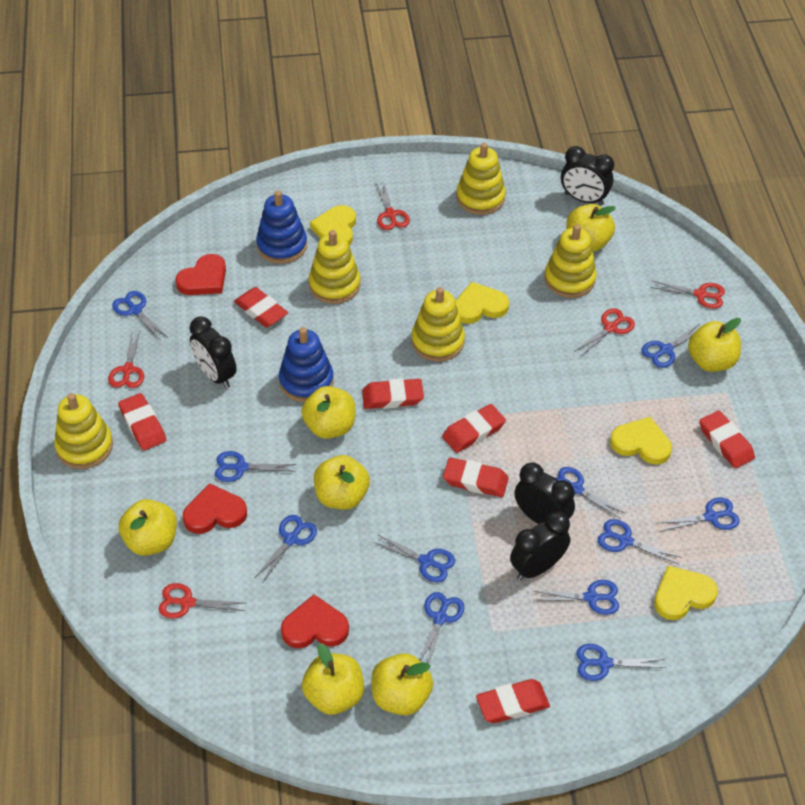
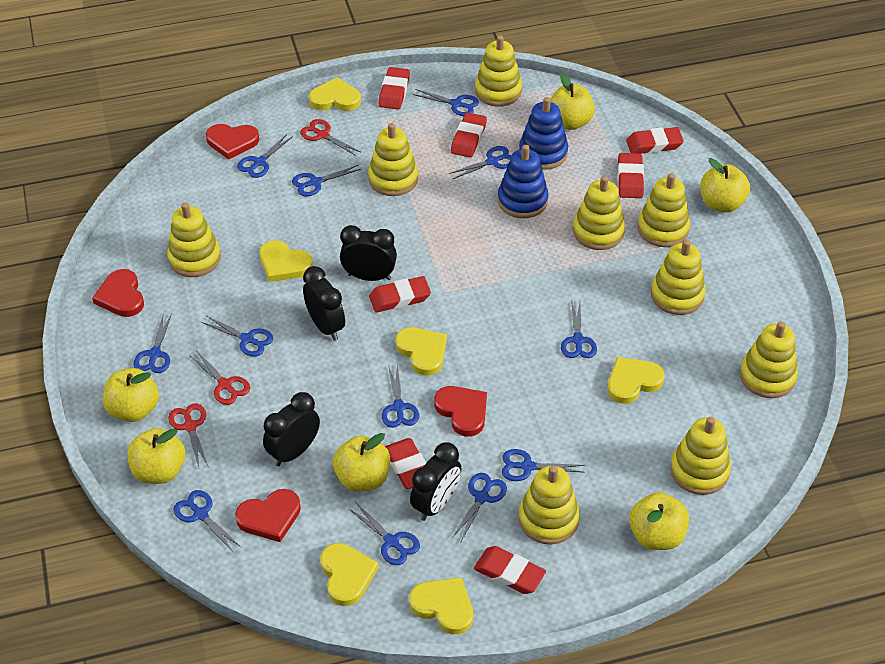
blue scissors: [112,291,167,341] [215,451,297,482] [255,515,317,582] [373,535,455,582] [420,592,464,663] [534,580,619,615] [556,467,626,519] [576,644,666,681] [598,519,682,564] [641,324,699,368] [659,497,740,532] = 11 -> [133,313,172,373] [173,490,241,553] [201,316,273,357] [237,134,293,178] [292,165,361,196] [349,503,420,565] [382,365,419,428] [412,89,479,116] [449,146,511,179] [452,473,507,541] [502,449,585,481] [561,300,597,358] = 12
red heart: [175,254,226,295] [183,483,247,534] [281,595,349,648] = 3 -> [92,269,144,317] [206,124,259,160] [235,489,301,542] [434,386,487,437] = 4
red scissors: [108,331,144,388] [159,583,245,618] [376,181,410,230] [574,308,635,356] [651,281,725,309] = 5 -> [168,403,209,468] [189,350,250,405] [300,119,360,156] = 3
yellow apple: [119,499,177,556] [301,386,356,439] [302,643,364,715] [314,455,370,510] [371,653,433,715] [566,204,616,252] [688,318,741,372] = 7 -> [103,368,159,422] [127,428,185,484] [333,433,390,492] [550,74,595,130] [629,492,689,550] [701,158,750,212] = 6
yellow heart: [310,205,356,246] [455,282,509,324] [610,417,672,465] [654,566,718,620] = 4 -> [259,240,313,282] [309,77,361,111] [320,543,379,606] [395,327,447,376] [409,577,473,634] [607,357,665,404] = 6
yellow stacking toy: [54,393,113,469] [309,230,360,304] [411,287,465,362] [456,143,506,215] [544,224,597,298] = 5 -> [167,203,221,277] [368,123,418,196] [475,35,522,106] [518,466,580,545] [573,176,625,250] [638,173,690,247] [651,239,706,315] [670,417,731,495] [740,321,798,398] = 9

